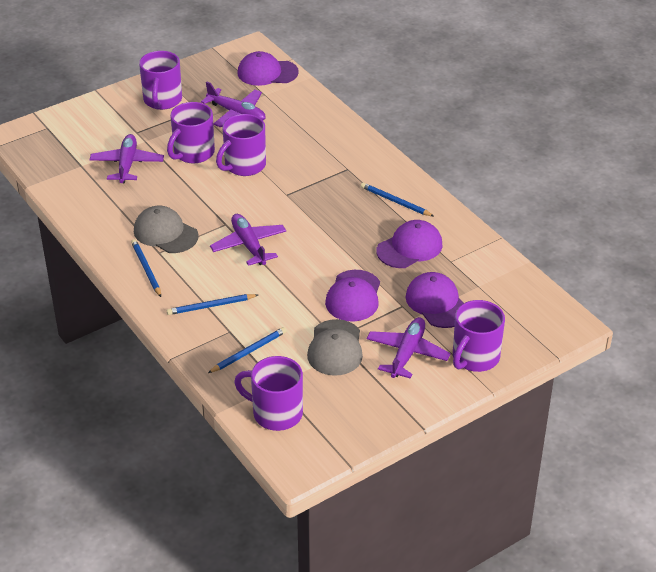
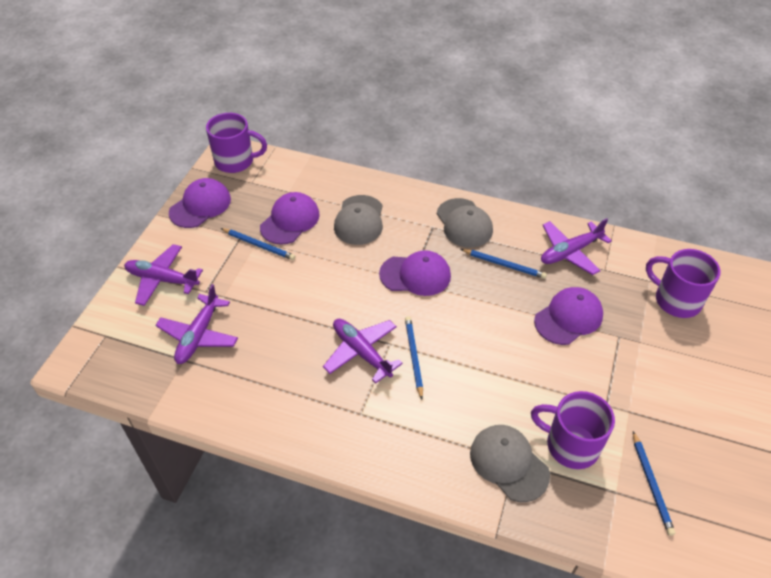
grey cap: [134,206,199,253] [307,319,363,376] = 2 -> [334,195,383,245] [437,198,493,248] [470,425,550,502] = 3
purple mug: [139,51,182,110] [167,102,215,163] [216,114,266,176] [234,356,303,431] [453,300,505,372] = 5 -> [206,113,267,173] [531,391,615,469] [646,249,721,318] = 3

